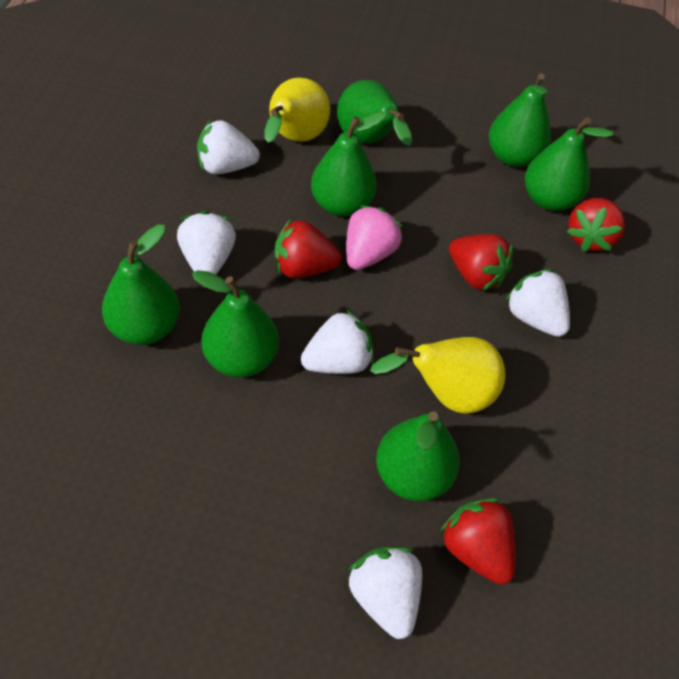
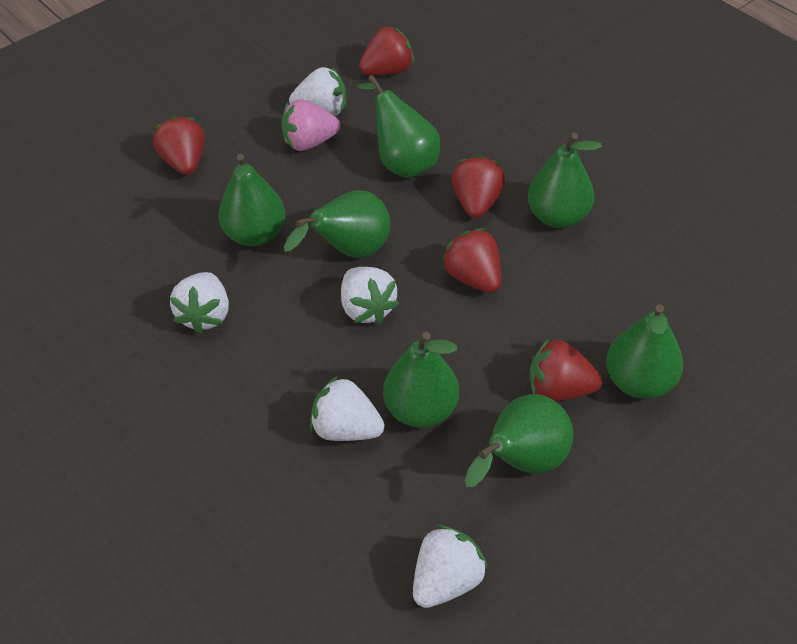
red strawberry: [275,219,342,278] [440,498,516,585] [449,234,513,291] [566,198,625,252] = 4 -> [153,116,205,175] [359,26,414,75] [442,228,501,293] [451,155,505,218] [529,338,602,401] = 5
yellow pear: [264,78,330,143] [370,337,505,414] = 2 -> none = 0

